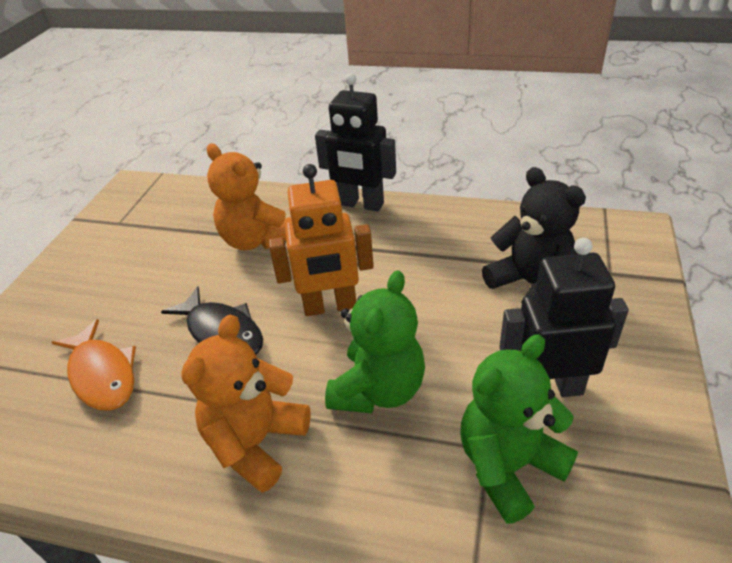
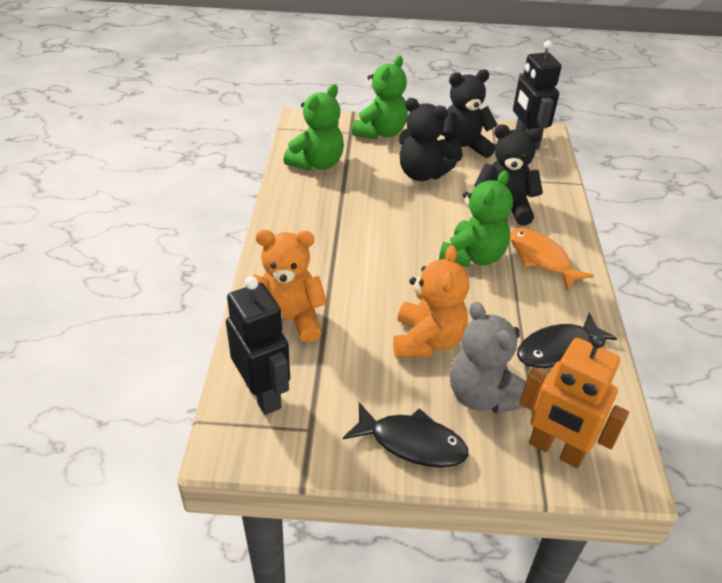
black fish: [161,286,263,355] = 1 -> [343,403,469,468] [517,312,617,368] = 2
black teddy bear: [482,167,586,303] = 1 -> [399,98,458,181] [441,69,498,162] [474,124,543,226] = 3
green teddy bear: [325,270,425,413] [460,334,578,524] = 2 -> [284,84,344,171] [352,55,408,139] [439,170,513,267] = 3
grey teddy bear: none = 0 -> [450,302,526,414] = 1

